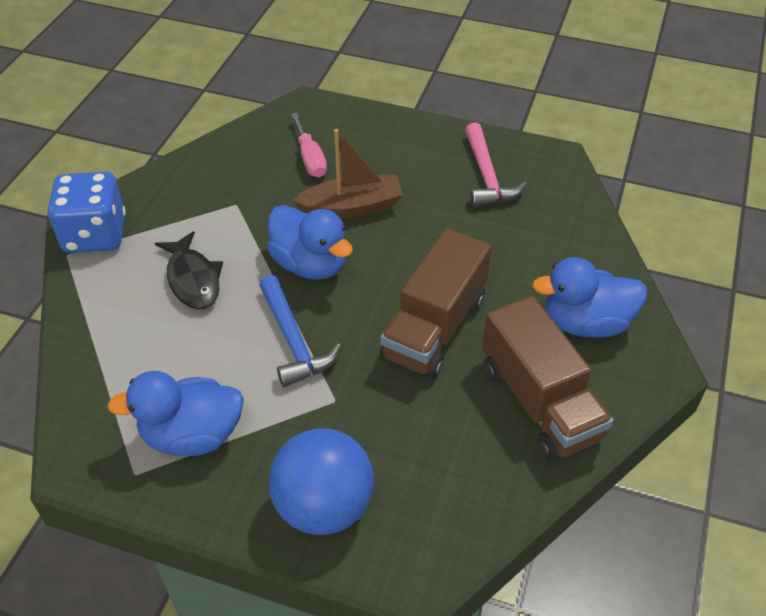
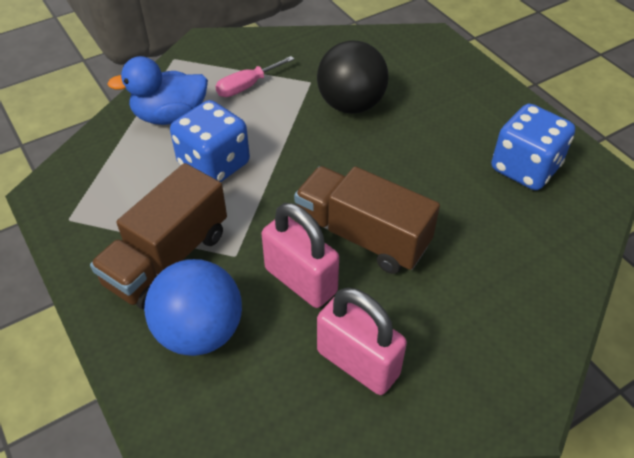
black ball: none = 0 -> [317,40,388,114] = 1
black fish: [155,231,223,310] = 1 -> none = 0
blue dice: [48,171,126,253] = 1 -> [170,100,250,182] [491,104,575,190] = 2
blue duck: [107,371,244,456] [267,205,353,280] [532,257,647,338] = 3 -> [108,56,208,125] = 1
blue hammer: [259,275,341,387] = 1 -> none = 0
brown boat: [292,129,403,219] = 1 -> none = 0
pink hammer: [465,122,527,207] = 1 -> none = 0
pink padlock: none = 0 -> [262,203,339,308] [317,288,407,395] = 2

